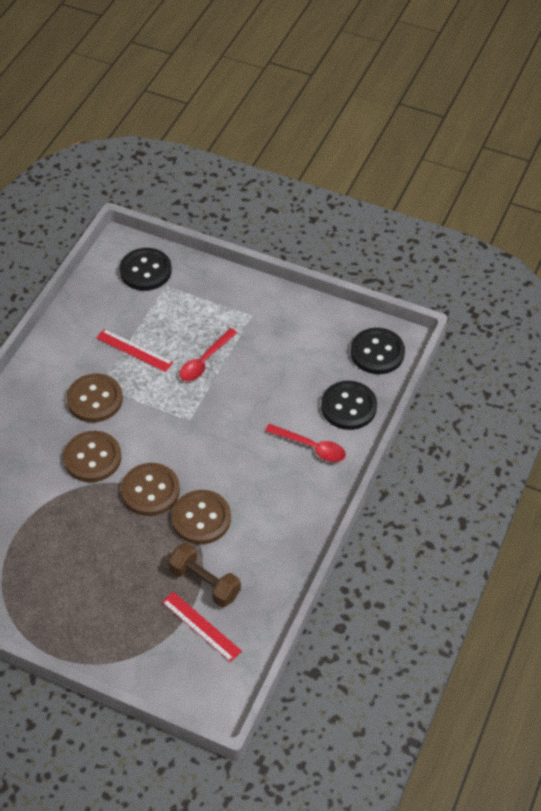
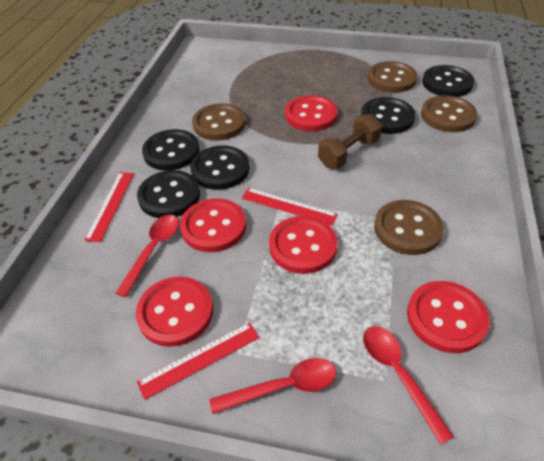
black button: [120,248,172,291] [321,381,377,430] [351,328,405,374] = 3 -> [137,170,200,218] [142,129,200,171] [190,146,249,190] [361,97,416,134] [422,65,474,97] = 5
red button: none = 0 -> [136,277,213,347] [180,198,246,252] [269,216,338,274] [285,95,338,131] [407,281,490,353] = 5
red ruler: [96,329,173,372] [162,592,242,662] = 2 -> [85,172,134,242] [137,322,259,400] [242,188,338,226] = 3
red spoon: [179,328,237,381] [265,424,346,462] = 2 -> [116,215,179,297] [209,358,336,414] [363,326,454,444] = 3

